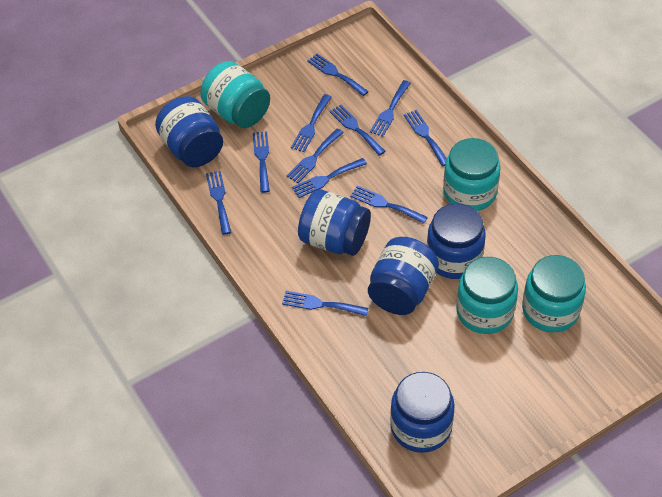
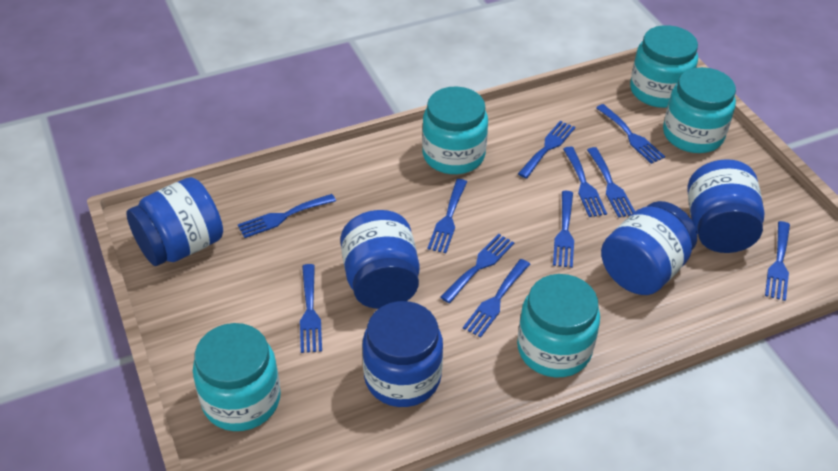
turquoise jar: [200,61,270,128] [443,138,501,211] [456,257,518,334] [522,255,586,332] = 4 -> [193,323,281,431] [422,87,488,174] [517,274,600,377] [630,25,698,108] [663,67,736,153] = 5

